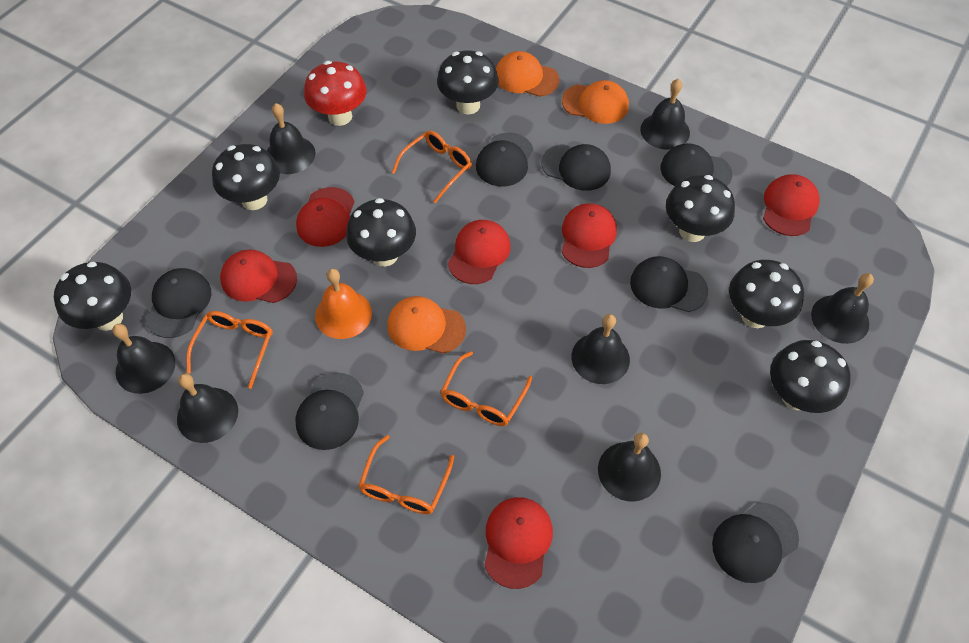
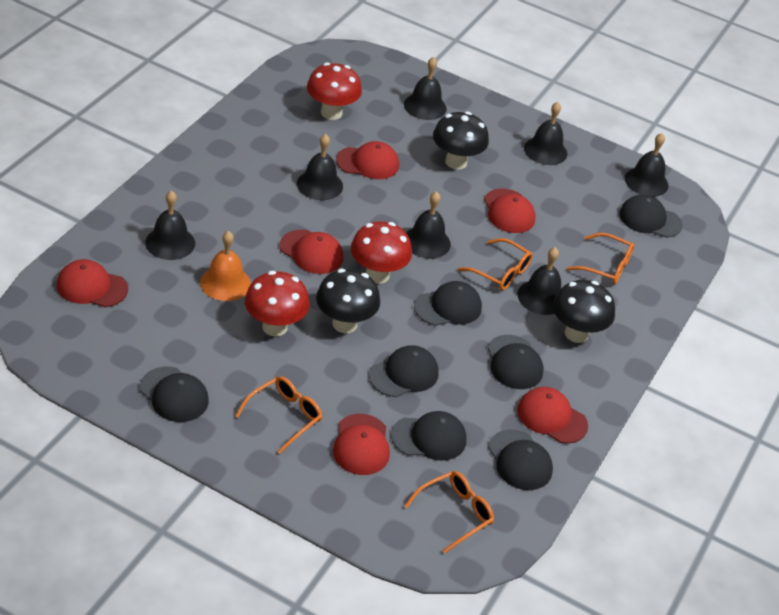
black mushroom: [54,262,131,331] [212,144,280,210] [346,198,416,267] [437,50,499,114] [666,175,735,242] [729,260,804,328] [770,340,851,413] = 7 -> [316,269,380,333] [433,112,489,170] [553,280,615,343] = 3
orange cap: [387,296,466,354] [496,51,559,97] [562,80,629,124] = 3 -> none = 0
red mushroom: [304,61,367,126] = 1 -> [245,271,310,336] [307,63,362,120] [350,221,412,284] = 3

